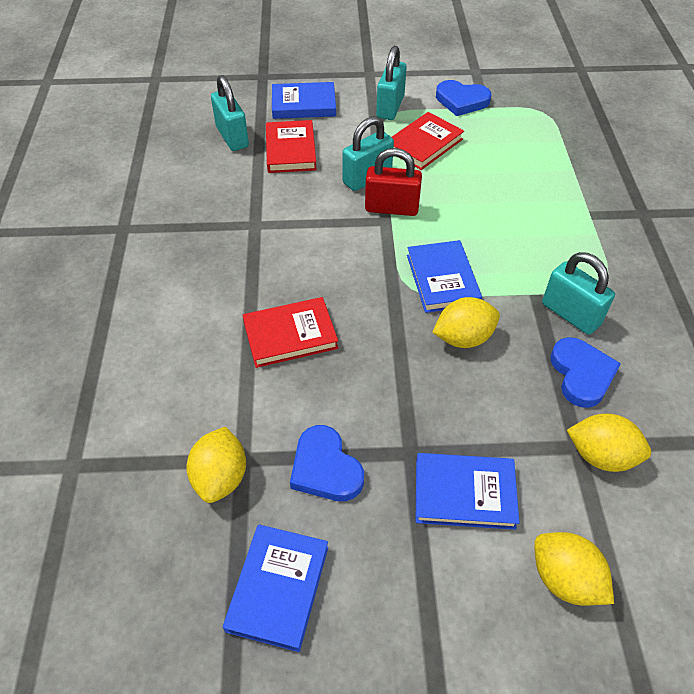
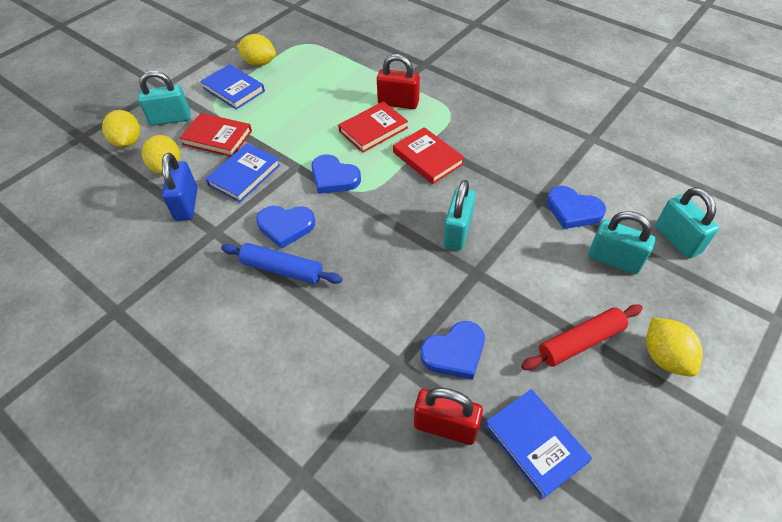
blue book: [223,524,328,652] [272,82,336,119] [407,240,482,313] [416,453,519,530] = 4 -> [200,64,265,110] [206,143,280,202] [485,389,592,499] = 3
blue heart: [290,425,364,501] [436,80,491,116] [550,337,621,408] = 3 -> [256,206,315,249] [311,154,361,194] [420,321,485,380] [547,186,606,229] = 4
blue padlock: none = 0 -> [162,153,197,221] = 1
blue rolling pin: none = 0 -> [221,243,343,284] = 1
red padlock: [365,148,422,216] = 1 -> [377,54,420,109] [414,388,483,445] = 2
red rolling pin: none = 0 -> [521,304,643,370] = 1

